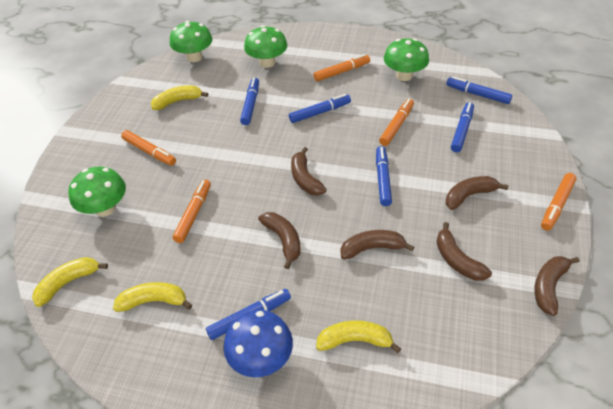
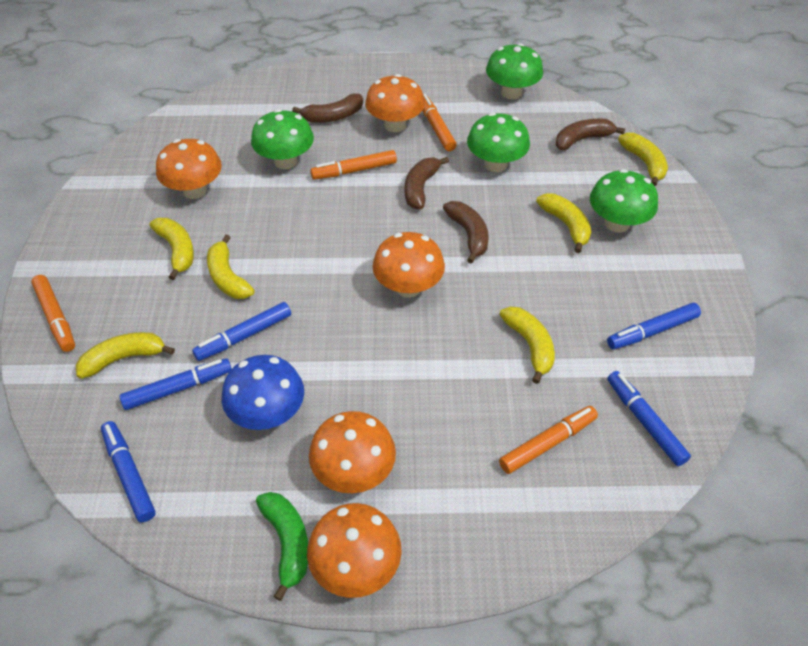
blue marker: [206,289,291,340] [240,78,259,125] [289,94,351,123] [376,146,392,206] [446,76,512,104] [451,102,474,152] = 6 -> [101,421,156,522] [119,358,232,410] [192,302,291,361] [607,303,701,349] [607,371,691,466] = 5
brown banana: [258,212,300,269] [291,147,327,195] [340,230,414,260] [436,222,492,281] [446,176,509,210] [534,256,580,316] = 6 -> [292,93,363,123] [405,157,449,209] [443,201,489,264] [556,118,625,150] = 4
green banana: none = 0 -> [256,492,308,601] = 1
orange marker: [121,130,176,166] [172,179,211,243] [313,54,370,81] [379,99,414,146] [541,173,577,231] = 5 -> [31,275,75,352] [310,150,397,180] [423,94,457,151] [499,406,598,474] = 4
orange mushroom: none = 0 -> [156,139,222,199] [307,503,402,598] [309,411,396,494] [365,74,425,132] [372,232,445,298] = 5
yellow banana: [32,257,108,307] [113,282,192,312] [151,86,208,110] [316,321,401,353] = 4 -> [76,332,175,379] [150,218,194,280] [207,235,255,299] [499,306,555,384] [536,194,591,253] [618,133,668,186] = 6

